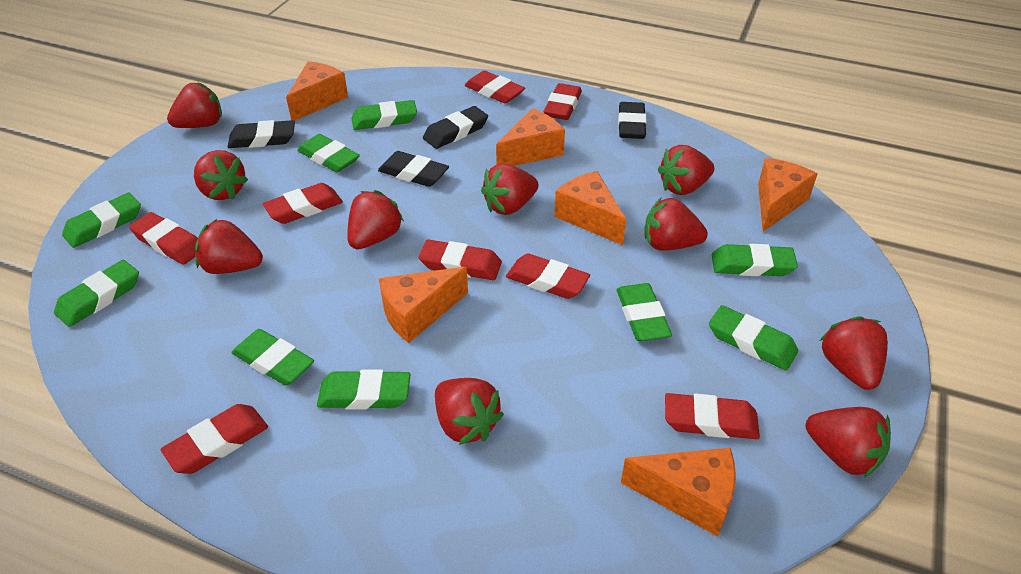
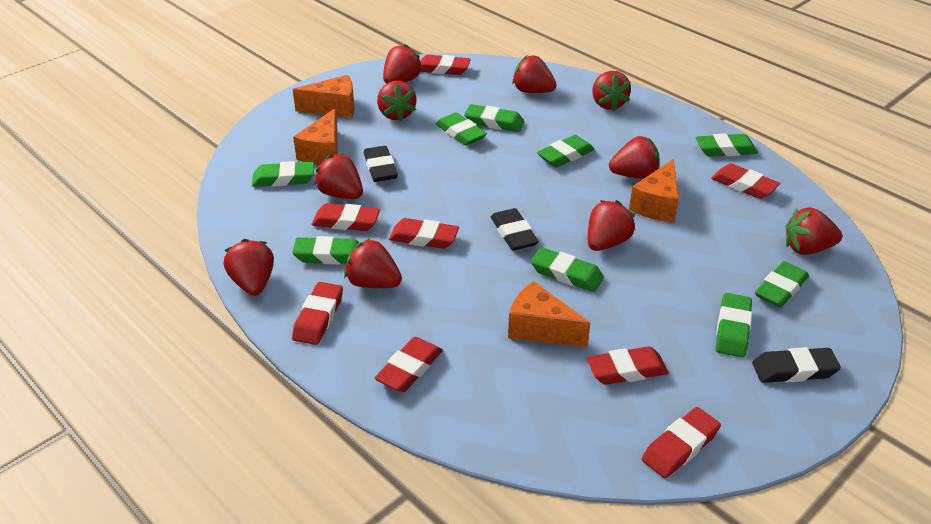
black eraser: [227,120,295,148] [378,151,449,187] [423,106,488,149] [618,102,647,139] = 4 -> [364,146,398,182] [491,208,539,251] [752,347,841,383] = 3
orange cheese: [286,61,348,121] [379,267,468,343] [496,108,565,166] [554,171,626,245] [621,448,736,537] [758,158,817,232] = 6 -> [293,75,355,118] [293,109,338,165] [508,281,590,347] [629,159,679,222] = 4

